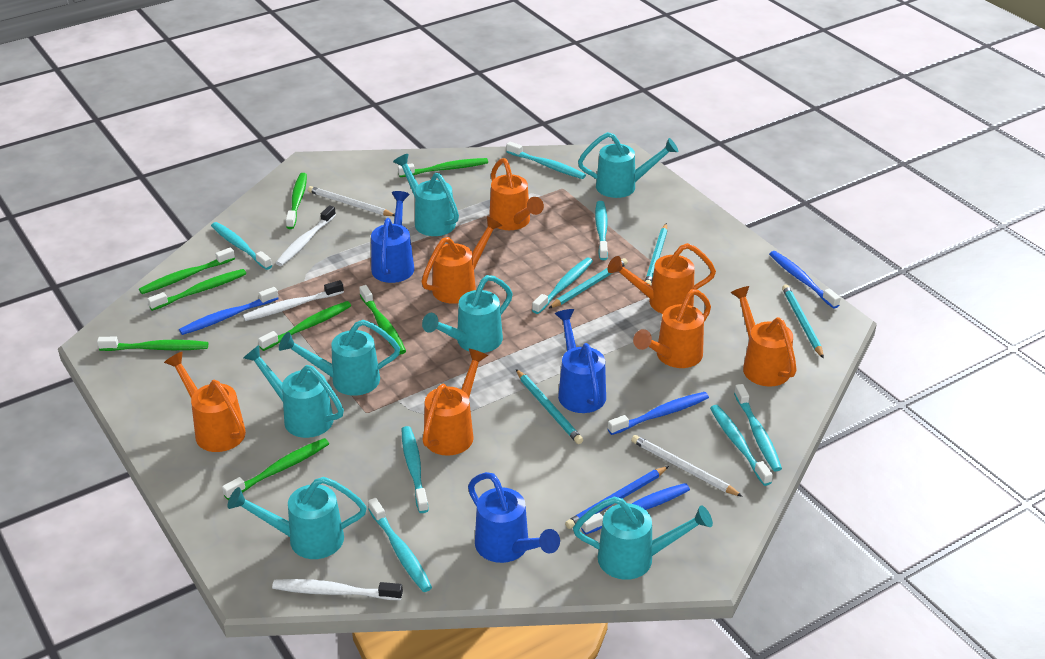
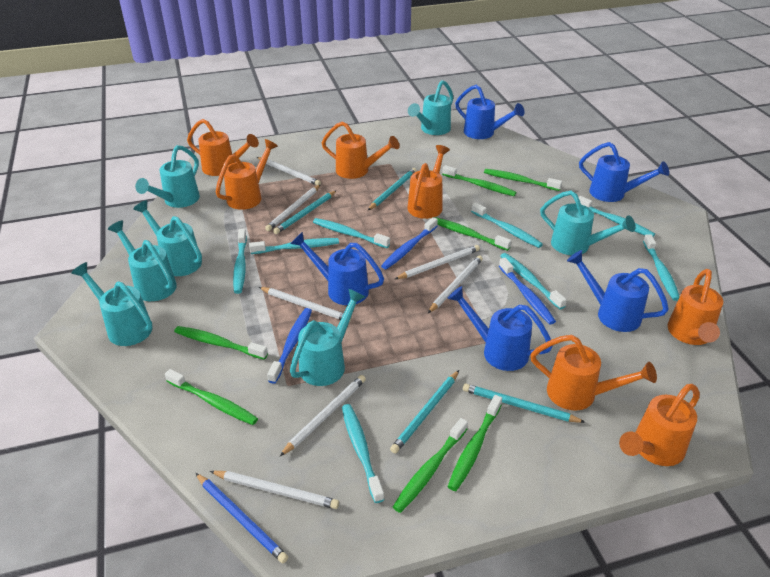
blue toothbrush: [179,287,279,335] [581,483,690,535] [608,392,709,435] [769,251,841,309] = 4 -> [267,308,312,384] [381,217,438,269] [499,258,556,325] = 3
blue watering can: [371,191,414,283] [468,472,560,563] [555,309,606,413] = 3 -> [290,232,384,305] [447,286,553,371] [455,85,525,139] [567,250,669,332] [579,142,669,202] = 5
green toothbrush: [97,337,208,351] [139,247,235,294] [147,269,246,311] [222,438,329,500] [258,301,351,351] [286,173,307,229] [359,285,406,355] [398,158,488,177] = 8 -> [165,369,258,425] [174,326,268,360] [393,418,468,513] [434,217,511,251] [442,165,517,196] [447,395,502,491] [484,169,562,191] = 7
white pencil: [308,186,395,216] [631,435,743,497] = 2 -> [210,471,339,509] [257,157,321,185] [259,287,352,322] [265,185,320,231] [280,375,366,456] [395,245,480,279] [428,255,483,313] = 7
white toothbrush: [243,280,344,321] [272,579,403,600] [276,205,336,266] = 3 -> none = 0

